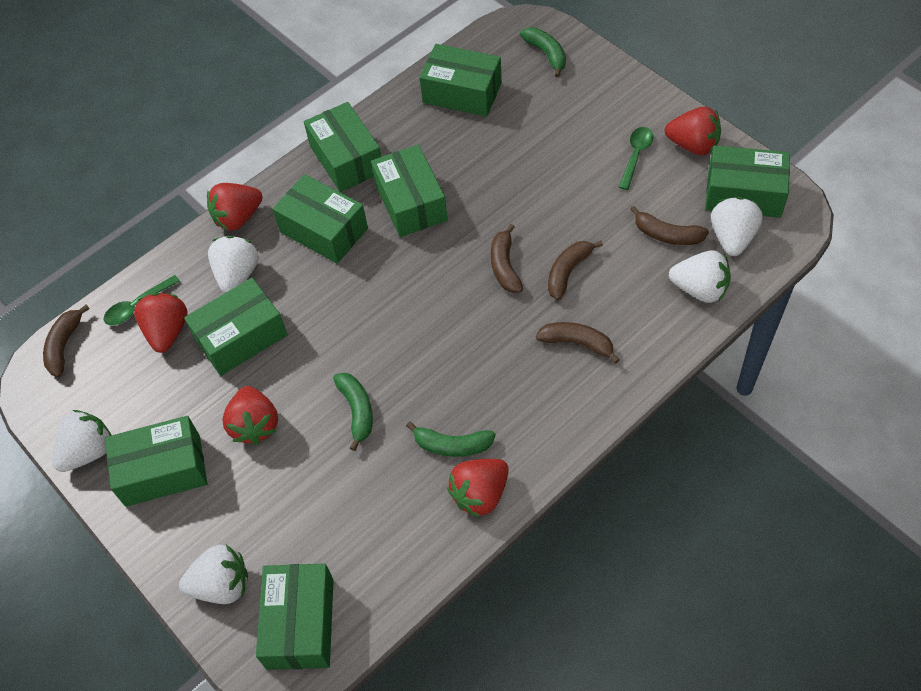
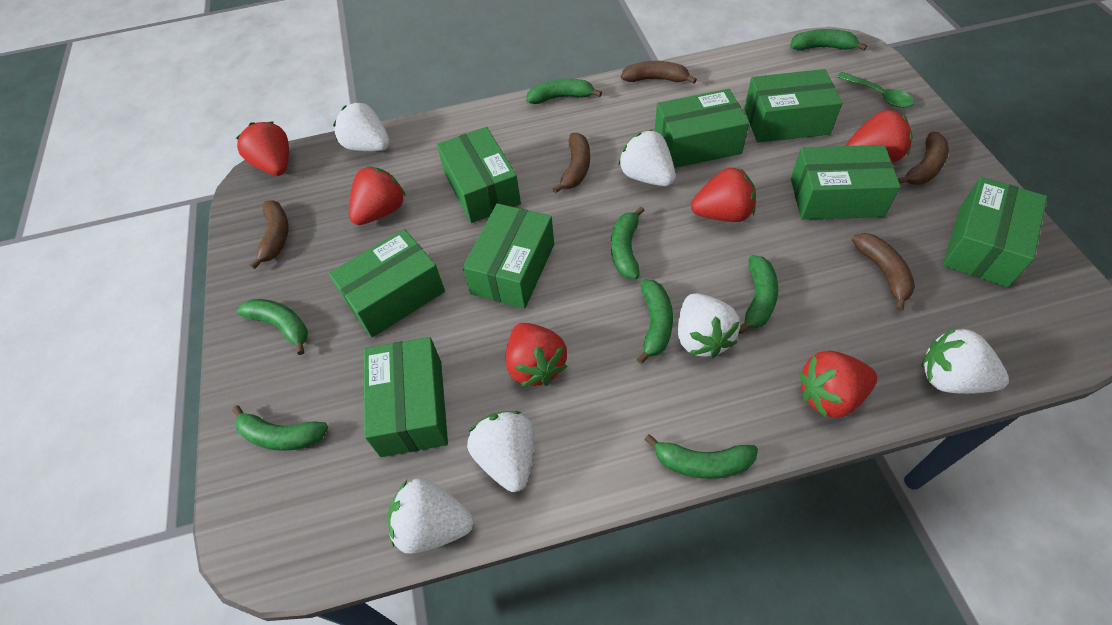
green banana: [333,373,373,451] [406,421,496,457] [520,27,566,78] = 3 -> [232,405,328,451] [237,299,308,355] [526,79,602,104] [611,207,645,279] [637,280,673,364] [645,434,758,479] [739,255,778,334] [790,29,867,51] = 8
green spoon: [104,275,180,325] [619,127,653,190] = 2 -> [837,72,914,108] = 1
red strawberry: [134,293,187,353] [207,183,263,231] [222,386,278,445] [447,459,509,518] [665,107,721,155] = 5 -> [236,121,289,176] [349,166,406,225] [506,323,568,387] [691,167,756,222] [799,350,877,418] [846,110,913,162] = 6
white strawberry: [52,410,111,472] [179,545,248,604] [208,236,259,293] [669,250,731,303] [711,197,763,256] = 5 -> [333,102,390,151] [388,478,473,554] [467,411,534,492] [618,130,676,186] [678,293,740,359] [922,327,1009,394] = 6

